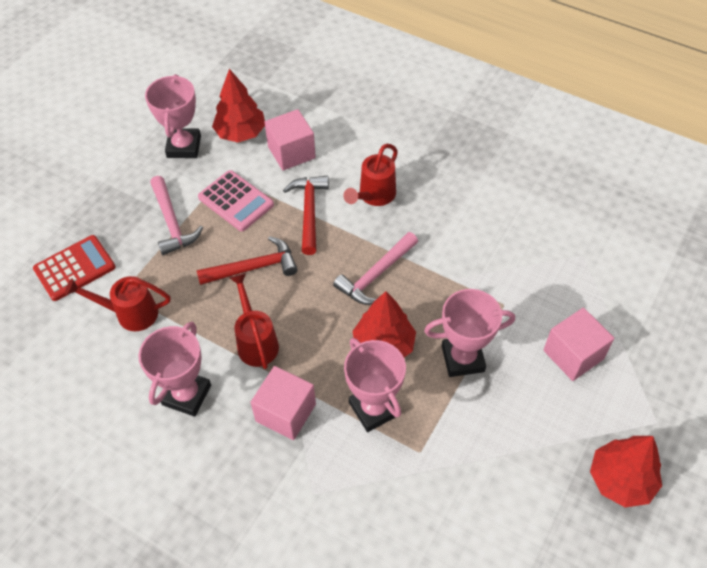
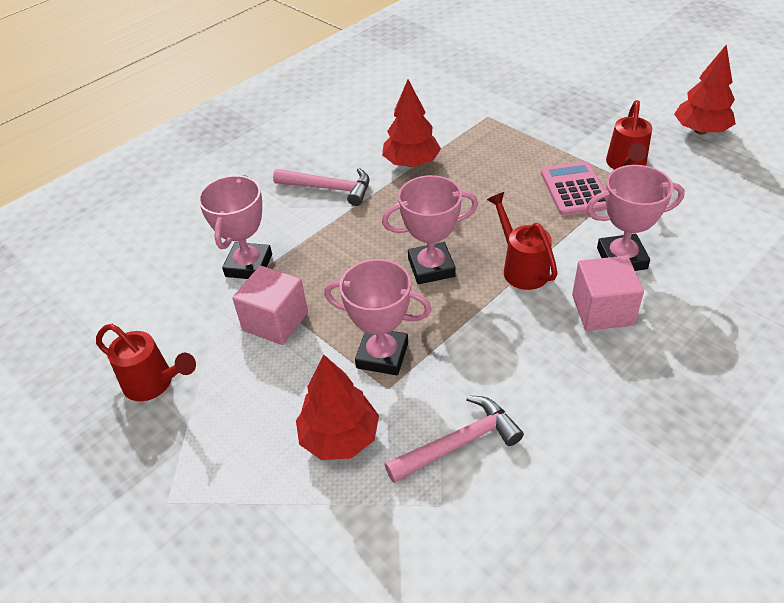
pink cube: [250,366,316,440] [264,109,316,171] [543,308,614,381] = 3 -> [232,265,308,345] [572,256,644,331] = 2
red calculator: [33,235,116,301] = 1 -> none = 0
red hammer: [197,236,298,285] [283,176,329,255] = 2 -> none = 0

